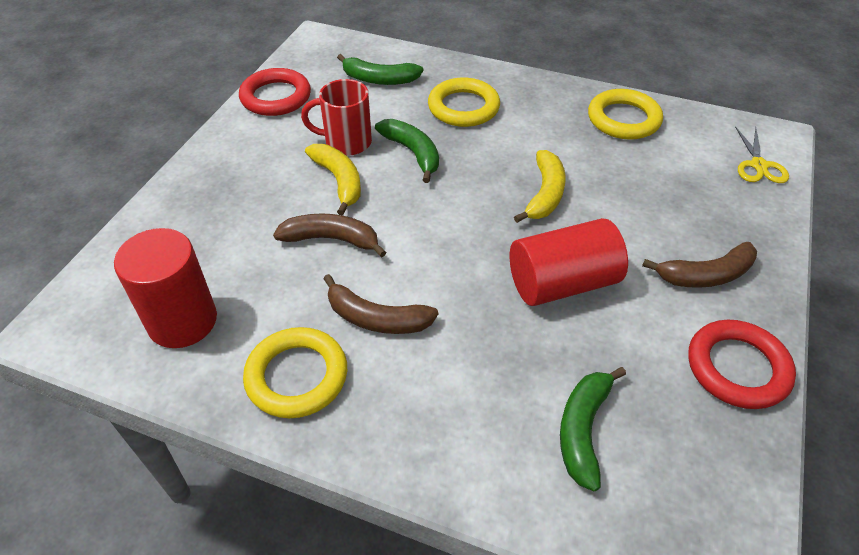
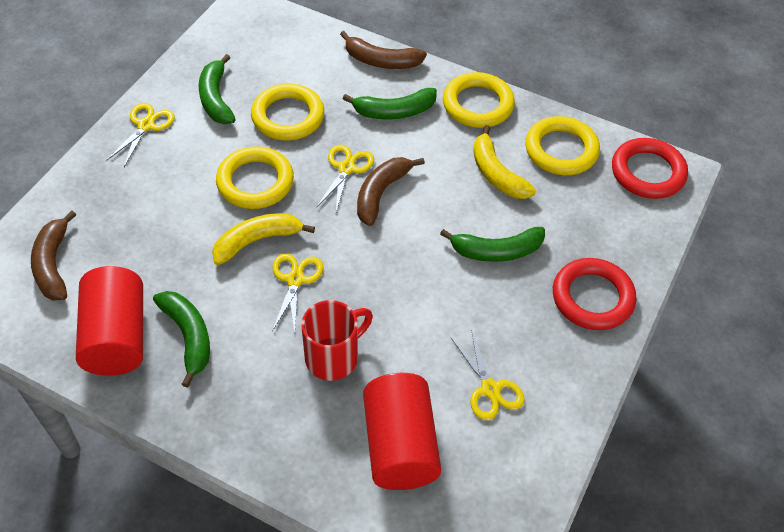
green banana: [337,54,424,85] [375,119,439,183] [560,367,626,491] = 3 -> [153,291,210,388] [198,54,236,124] [343,88,437,119] [440,227,545,262] = 4
yellow ring: [243,327,347,418] [428,77,500,127] [588,89,663,140] = 3 -> [216,146,294,209] [251,84,324,140] [443,72,515,128] [525,116,600,175] = 4
yellow scissors: [735,126,789,183] = 1 -> [106,103,175,167] [272,253,324,333] [316,145,374,212] [451,330,525,420] = 4

